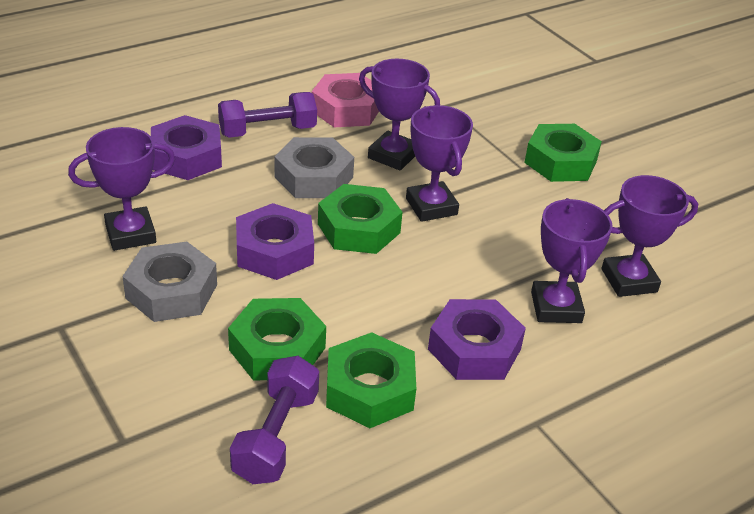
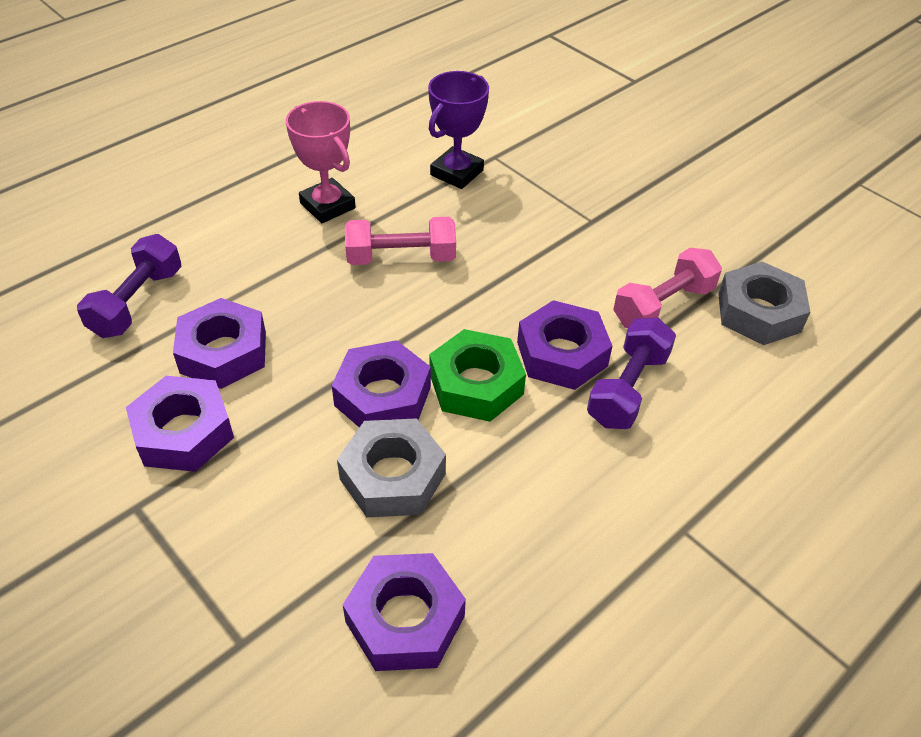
green nut: [228,298,326,381] [318,184,403,254] [326,332,416,428] [524,124,602,182] = 4 -> [430,329,526,422] = 1
pink dumbbell: none = 0 -> [345,217,456,265] [613,248,722,328] = 2
pink nut: [312,73,379,127] = 1 -> none = 0
pink trophy: none = 0 -> [286,101,356,223] = 1
purple nut: [151,115,222,180] [236,203,314,280] [428,299,526,380] = 3 -> [126,376,234,472] [173,298,266,389] [331,340,431,427] [343,553,466,671] [517,300,612,390] = 5
purple trophy: [68,127,175,251] [359,59,440,171] [406,105,473,222] [531,198,613,323] [602,175,698,297] = 5 -> [428,71,489,189] = 1

